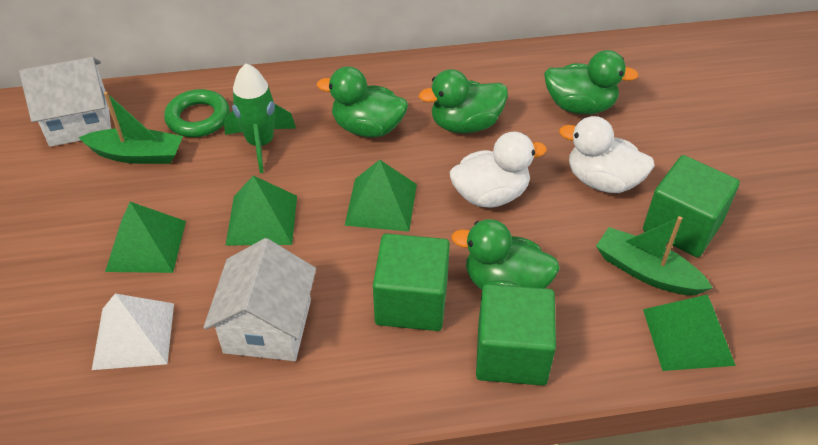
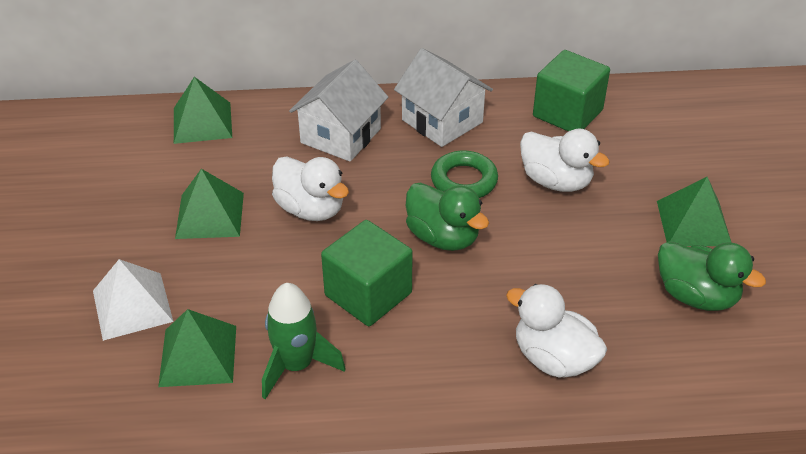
green boat: [78,92,183,164] [596,216,712,295] = 2 -> none = 0
green cube: [373,233,450,331] [476,284,556,386] [643,155,740,257] = 3 -> [321,220,413,326] [533,50,610,132] = 2
green duck: [317,66,408,137] [419,69,508,133] [451,219,560,289] [544,50,639,114] = 4 -> [406,183,489,251] [658,241,766,311] = 2
white duck: [450,131,547,208] [559,116,655,193] = 2 -> [272,156,349,221] [506,284,607,378] [520,129,610,192] = 3

